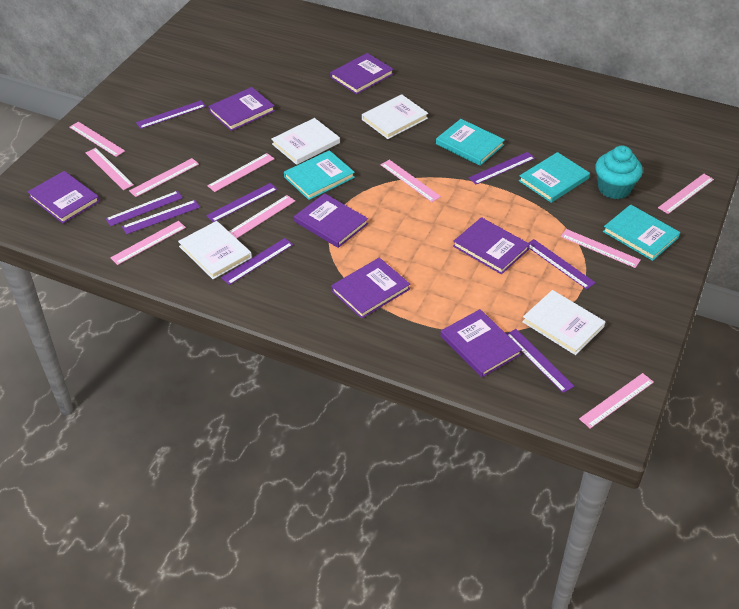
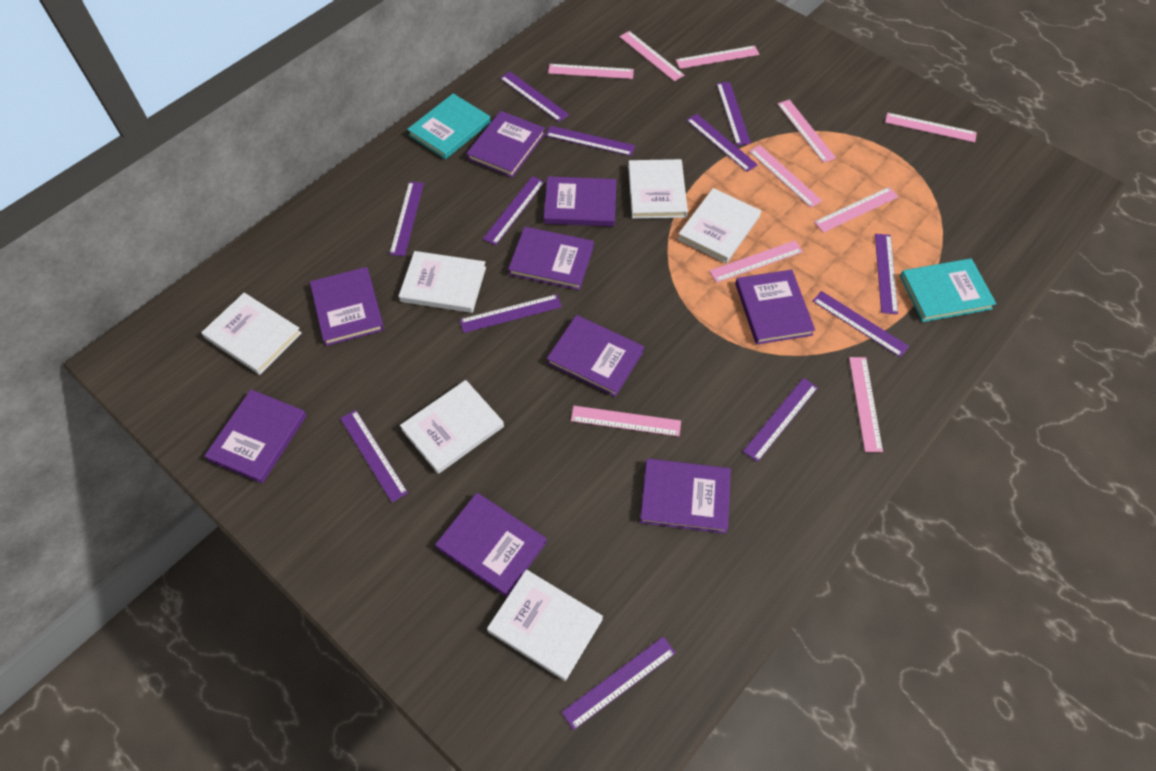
purple book: [28,171,100,223] [208,87,275,131] [294,193,368,248] [330,53,393,94] [331,258,410,319] [440,309,522,377] [453,217,530,274] = 7 -> [204,390,307,483] [310,267,384,346] [435,493,547,597] [466,111,545,178] [508,227,594,290] [544,177,616,226] [547,315,644,397] [640,459,731,534] [735,270,815,345] = 9
purple ruler: [106,191,183,226] [122,200,200,234] [136,100,206,129] [206,183,277,222] [221,238,293,285] [469,152,535,185] [507,329,574,393] [528,239,596,289] = 8 -> [340,410,408,502] [389,181,424,256] [460,294,562,333] [483,176,545,245] [500,72,569,122] [546,126,635,156] [562,637,676,730] [686,114,758,172] [716,82,751,146] [743,378,818,462] [813,291,909,357] [875,234,898,314] = 12
turquoise book: [284,150,355,200] [436,119,505,166] [519,152,590,203] [603,204,680,261] = 4 -> [407,94,491,159] [900,258,996,322] = 2
turquoise cupcake: [595,146,643,199] = 1 -> none = 0
white book: [178,221,252,279] [271,118,340,165] [362,94,428,139] [522,290,605,355] = 4 -> [201,293,302,375] [399,251,486,313] [400,380,504,474] [487,569,603,681] [628,159,688,219] [678,188,761,263] = 6

